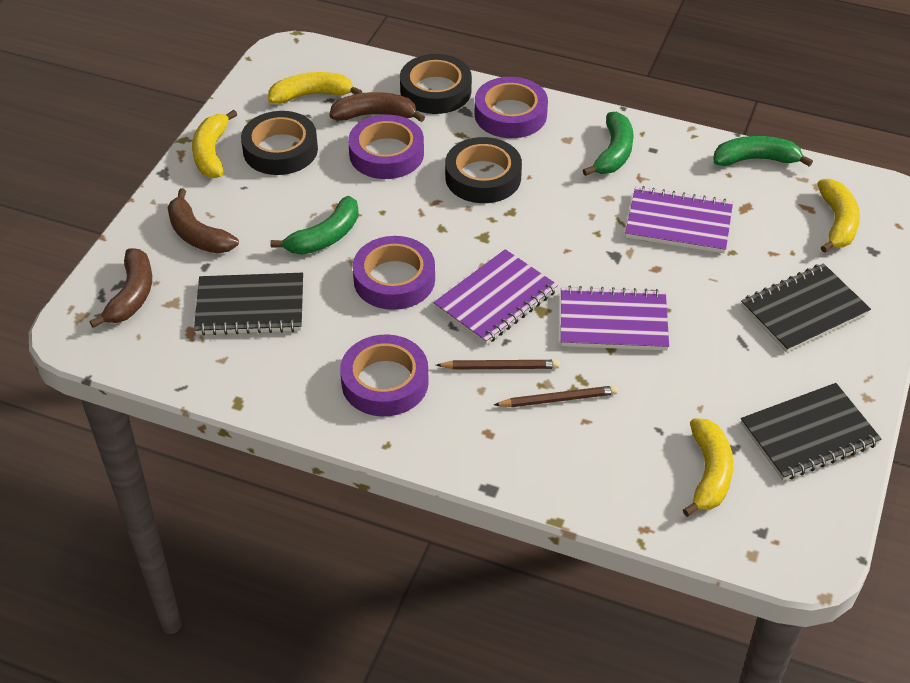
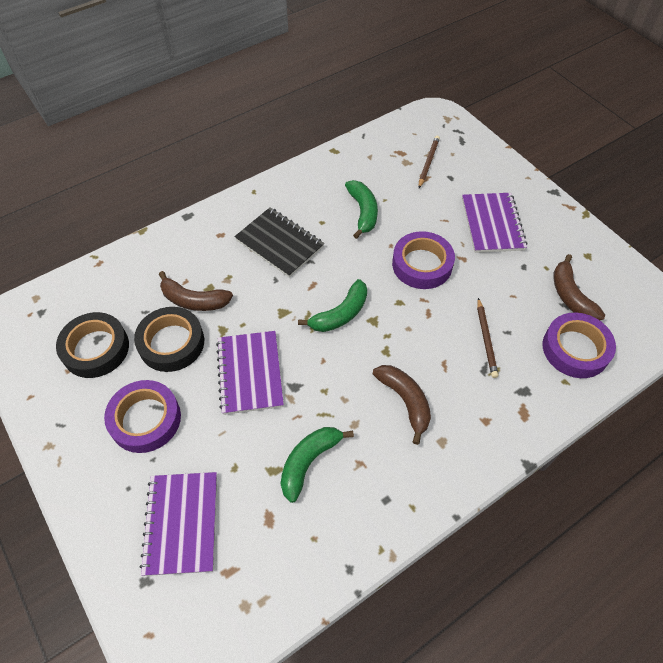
black notebook: [194,273,303,336] [741,263,871,353] [741,383,881,481] = 3 -> [234,207,324,278] = 1
black tape: [241,111,318,175] [400,54,472,114] [445,137,522,203] = 3 -> [56,312,129,378] [134,307,204,372] = 2
purple tape: [340,334,429,416] [348,115,424,179] [353,236,435,310] [475,77,548,138] = 4 -> [104,380,181,453] [392,231,455,289] [542,313,616,378] = 3
yellow banana: [192,110,237,178] [268,72,362,104] [683,418,734,517] [817,179,860,253] = 4 -> none = 0

